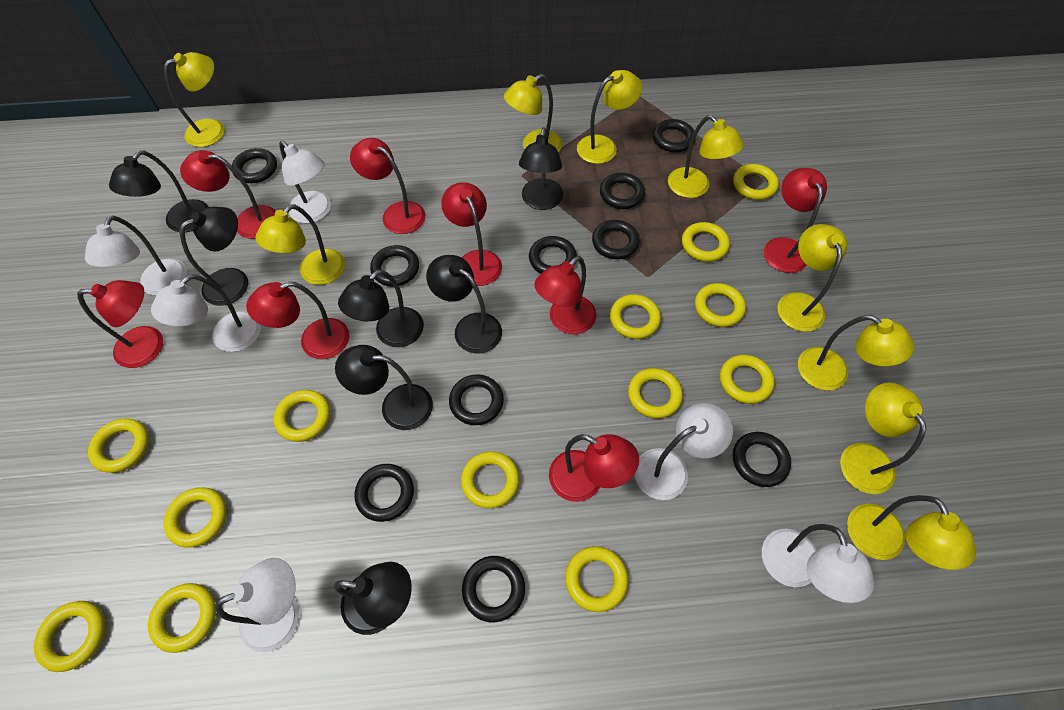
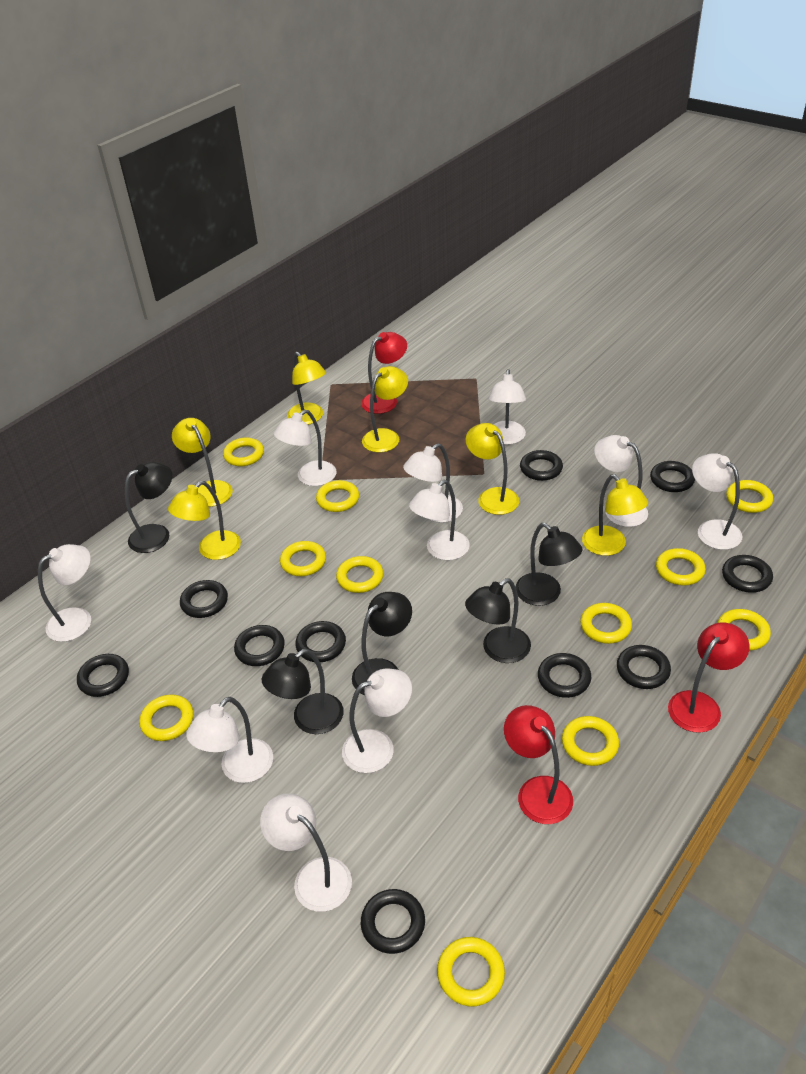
black lamp: [109,150,208,232] [180,207,248,306] [334,562,412,635] [335,345,433,430] [338,270,424,347] [426,255,502,353] [519,127,563,210] = 7 -> [125,462,172,553] [262,649,344,734] [352,592,412,695] [465,578,531,663] [516,523,583,606] = 5
red lamp: [77,280,163,368] [180,150,275,239] [246,282,350,359] [350,138,425,234] [441,182,502,286] [534,256,597,335] [549,434,639,502] [764,168,827,273] = 8 -> [361,332,407,414] [504,705,573,824] [668,622,749,733] = 3
white lamp: [85,216,187,296] [151,274,261,352] [215,558,300,652] [279,141,331,223] [634,403,733,500] [762,524,875,603] = 6 -> [38,544,91,642] [186,697,273,783] [260,794,352,912] [274,410,337,486] [342,668,412,773] [403,443,463,523] [409,480,470,560] [488,369,526,445] [594,435,648,527] [692,453,742,550] = 10
yellow lamp: [164,52,225,147] [255,204,345,285] [504,74,562,152] [577,70,642,164] [668,115,744,198] [777,224,847,332] [798,315,914,390] [840,382,926,494] [847,495,976,570] = 9 -> [168,481,241,560] [172,418,233,507] [287,352,326,425] [362,366,408,452] [466,423,519,515] [582,474,648,556] = 6
yellow ring: [34,601,106,672] [88,418,149,473] [148,583,216,653] [163,487,227,548] [274,390,330,442] [461,451,520,508] [565,546,628,612] [610,294,661,339] [628,368,683,418] [682,222,730,262] [695,283,746,327] [720,355,775,404] [733,164,779,200] = 13 -> [139,695,194,741] [223,438,264,466] [280,541,326,576] [316,480,359,512] [336,556,383,593] [437,937,505,1007] [562,716,619,766] [580,603,632,644] [656,548,706,586] [717,609,771,651] [726,480,773,513] = 11

